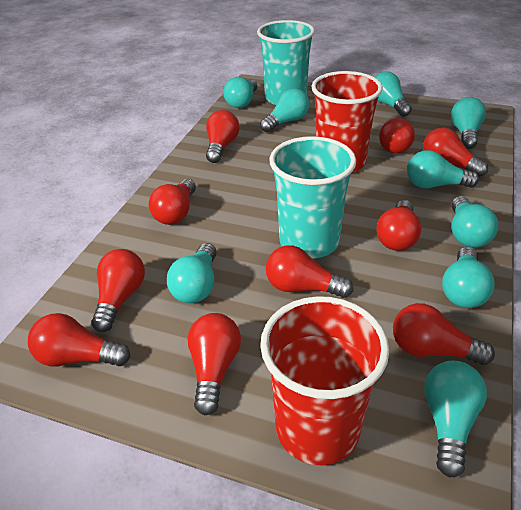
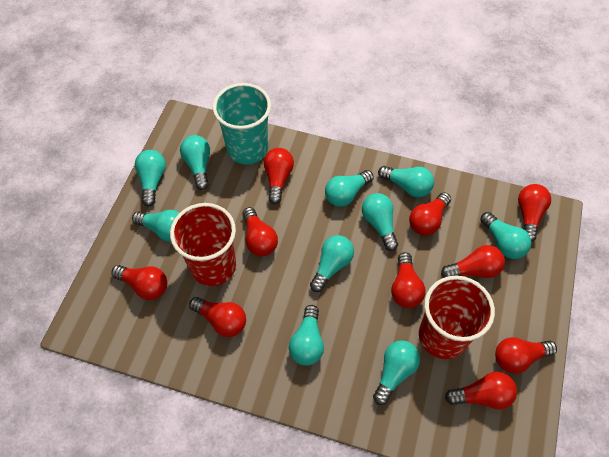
turquoise cup: [257,20,315,105] [269,136,356,259] = 2 -> [213,83,271,164] = 1
turquoise light bulb: [167,243,217,303] [223,77,257,108] [260,88,309,132] [375,71,412,117] [407,150,479,189] [424,361,487,477] [442,247,494,308] [451,97,486,149] [451,196,498,248] = 9 -> [132,210,180,242] [135,150,166,207] [180,135,210,190] [289,305,324,366] [310,235,354,292] [325,170,374,207] [362,193,398,251] [373,340,420,405] [378,166,434,198] [480,212,531,259] = 10

